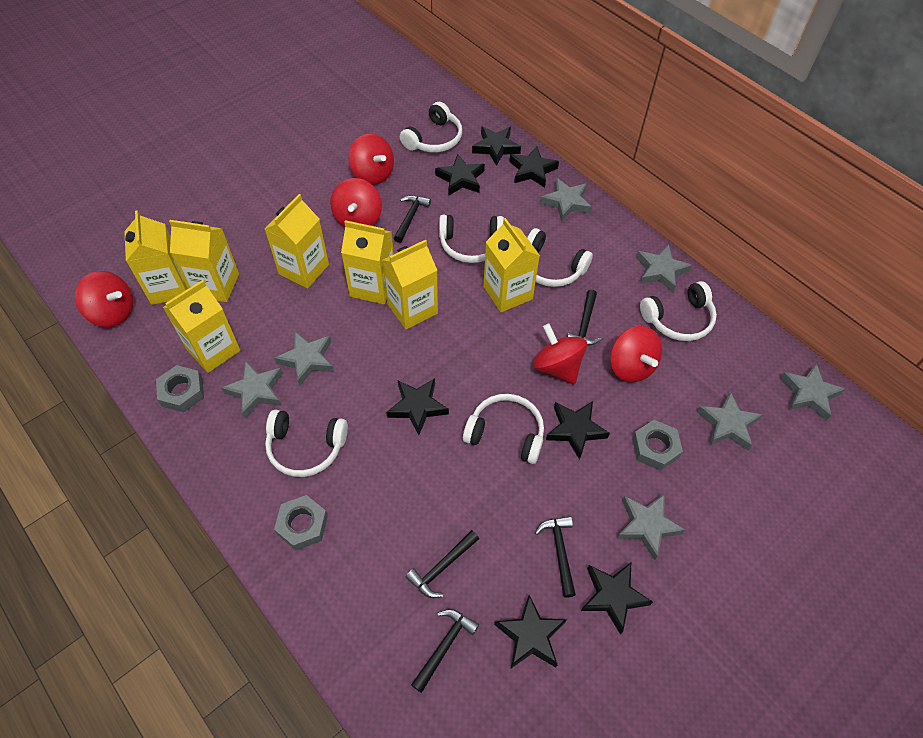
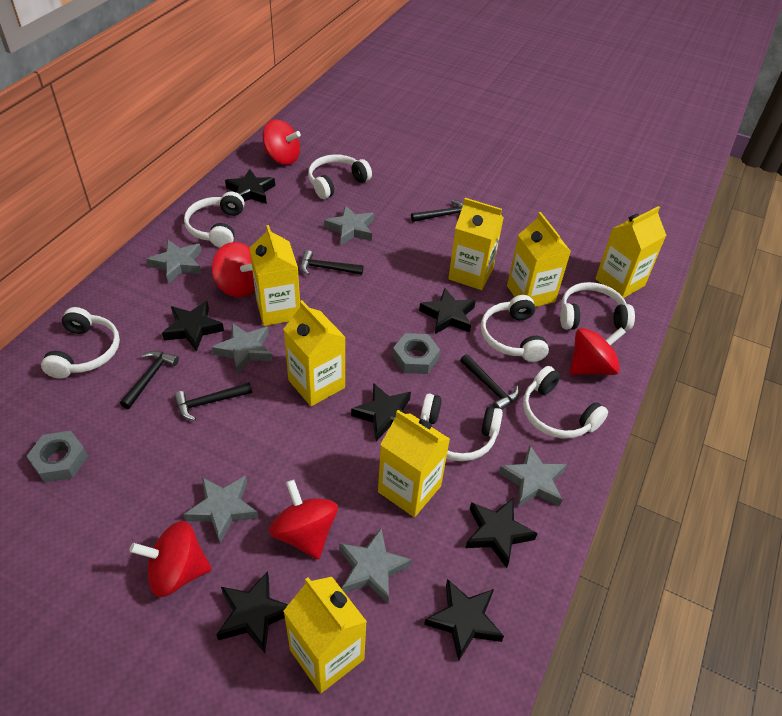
grey nut: [156,365,204,412] [274,495,328,551] [632,420,683,471] = 3 -> [27,431,88,483] [393,333,440,374] = 2
grey star: [221,361,283,419] [274,332,334,386] [540,178,592,222] [617,493,685,560] [636,244,692,292] [697,391,762,451] [780,363,845,421] = 7 -> [147,240,202,284] [184,476,258,543] [212,323,273,375] [324,205,374,245] [339,528,412,603] [499,445,567,507] = 6
white headphones: [265,410,348,477] [400,102,462,152] [439,215,504,263] [463,394,544,464] [527,228,593,287] [640,281,717,341] = 6 -> [41,307,120,379] [184,192,245,248] [308,154,372,199] [421,393,503,461] [481,295,549,362] [523,366,608,439] [560,282,635,330] = 7

